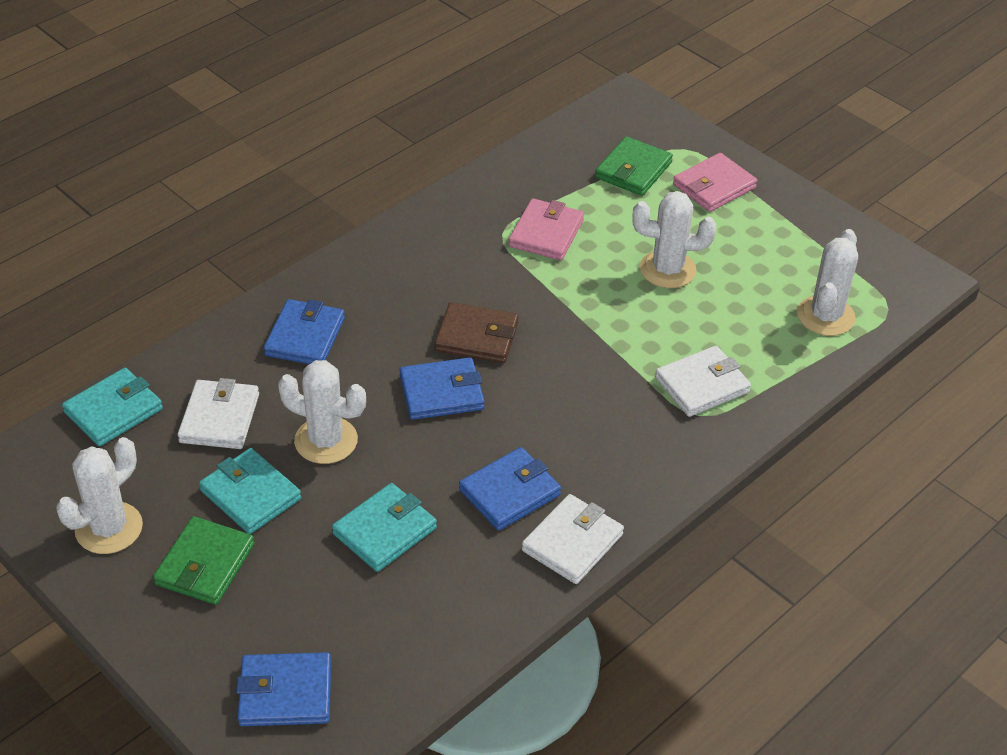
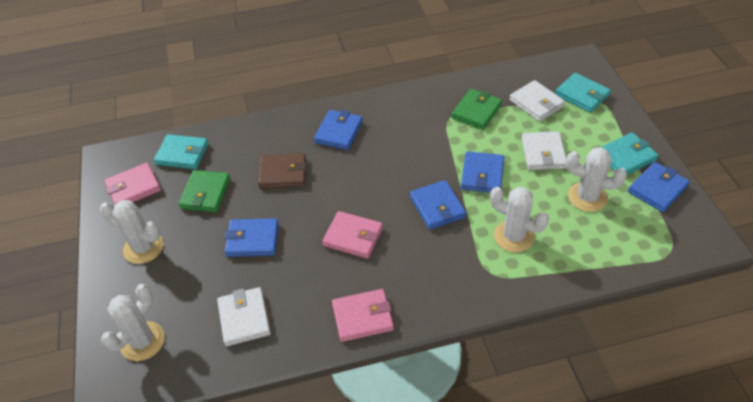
blue wallet: [236,652,331,726] [264,299,345,364] [400,357,485,420] [459,447,561,531] = 4 -> [225,218,279,257] [314,110,363,150] [410,180,466,230] [461,151,504,193] [628,162,690,212] = 5
pink wallet: [509,198,584,260] [673,153,758,212] = 2 -> [104,163,161,205] [322,211,383,259] [332,289,394,342] = 3

